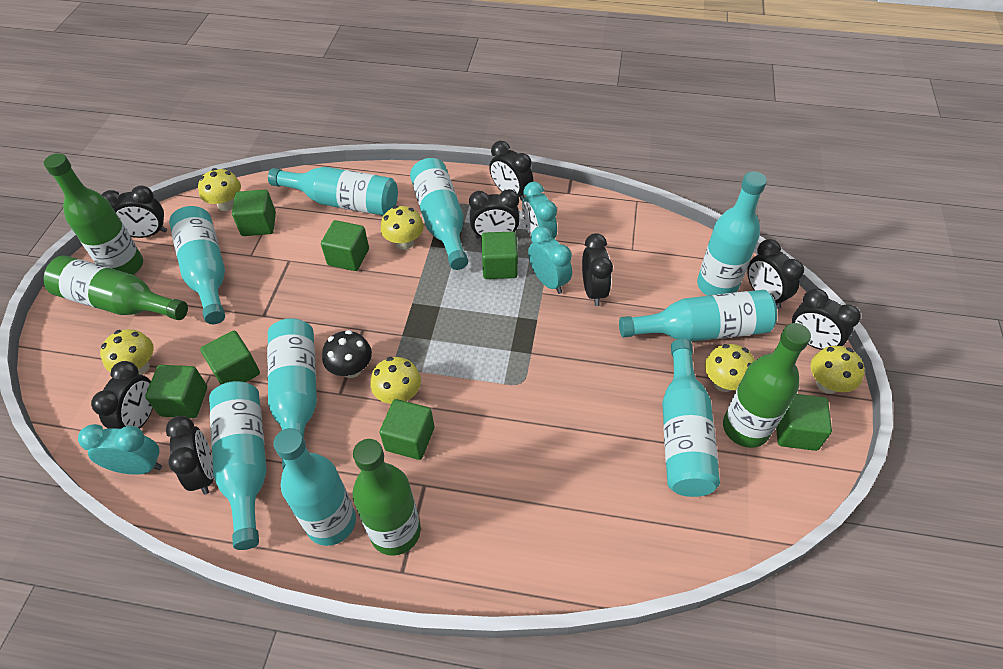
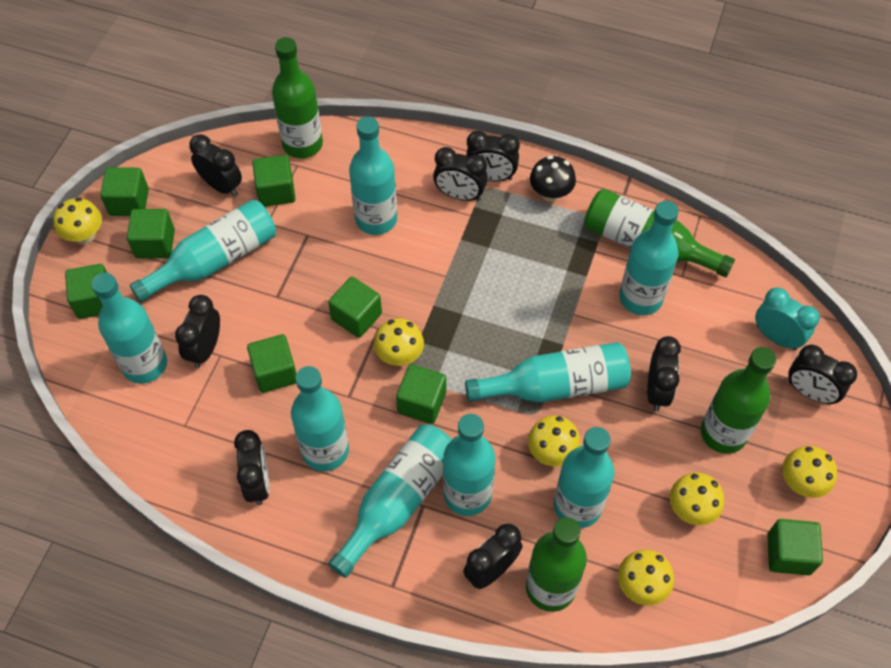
green cube: [145,365,207,418] [200,331,260,384] [232,190,276,236] [321,220,369,271] [379,399,434,460] [481,231,518,279] [776,394,832,451] = 7 -> [65,264,107,319] [100,167,149,216] [127,209,175,258] [247,334,297,393] [252,155,296,207] [328,277,382,338] [396,364,446,424] [767,519,823,575] = 8
turquoise clock: [78,424,162,475] [522,182,557,239] [528,226,572,294] = 3 -> [755,287,820,350] = 1

